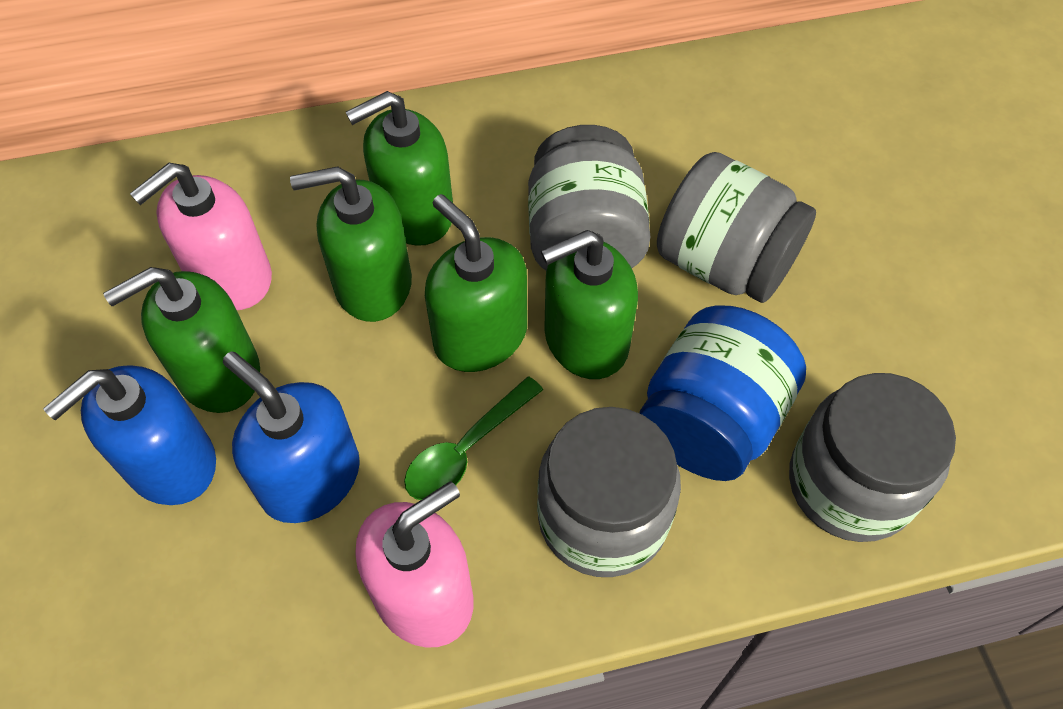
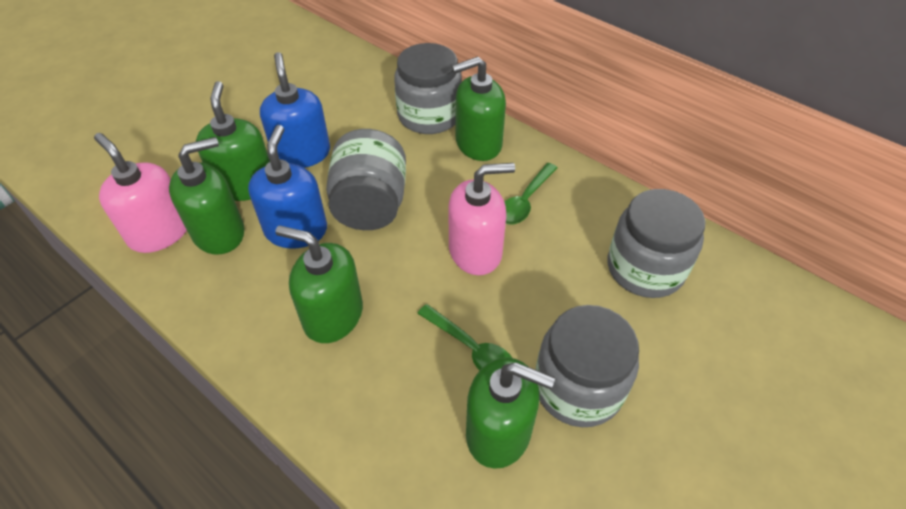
blue jar: [639,306,806,481] = 1 -> none = 0
green spoon: [404,377,543,500] = 1 -> [417,304,512,371] [505,163,557,225] = 2

